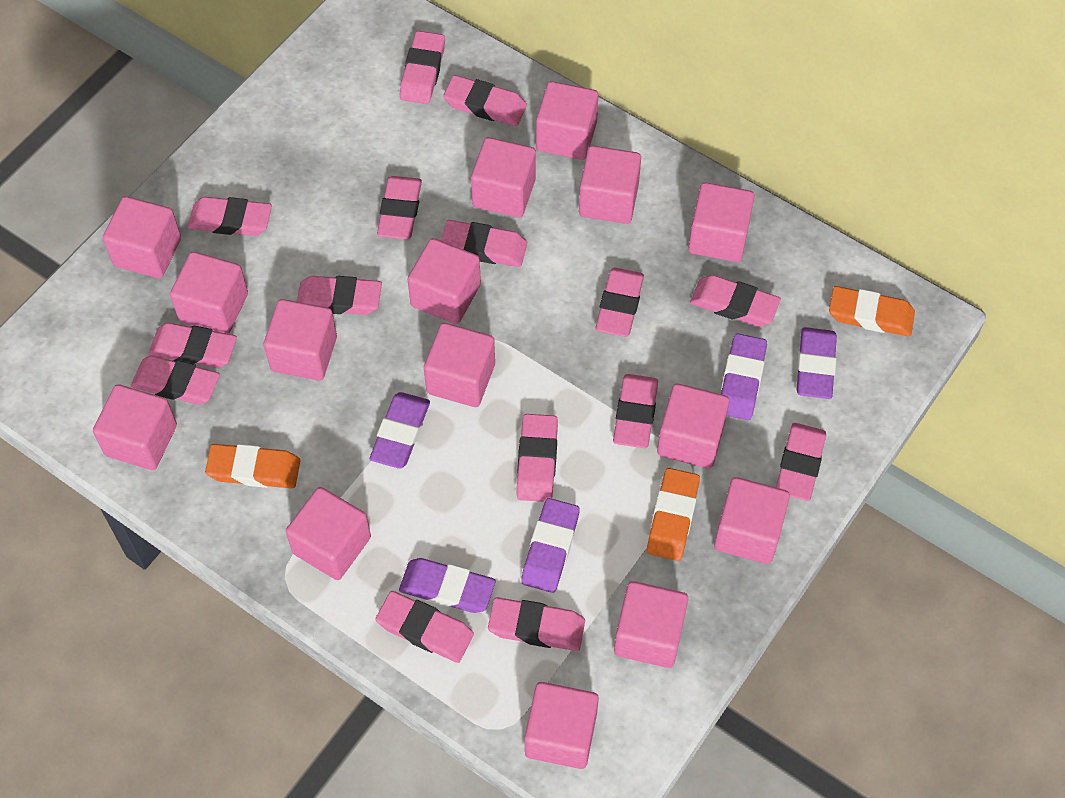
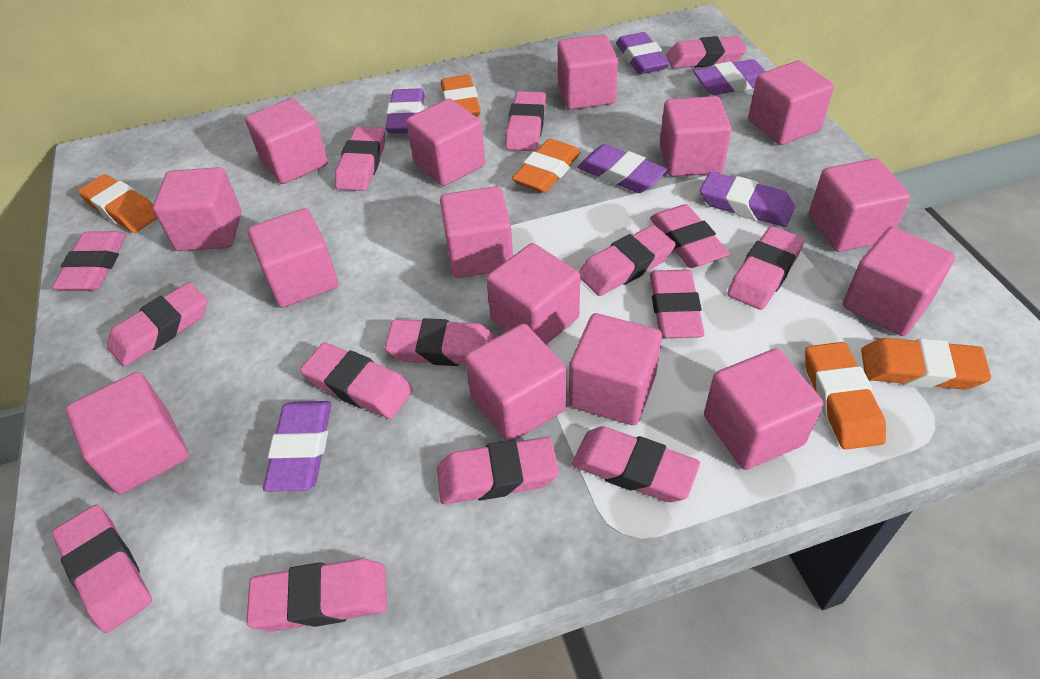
orange eraser: [205,444,300,488] [647,468,700,561] [829,286,915,336] = 3 -> [78,174,157,233] [441,75,481,117] [512,139,581,193] [805,342,886,450] [861,338,991,390] = 5
purple eraser: [370,392,430,469] [399,558,495,613] [521,498,579,593] [721,334,767,420] [796,327,837,399] = 5 -> [263,401,332,491] [385,88,425,134] [577,144,667,193] [616,32,670,74] [693,59,766,95] [700,172,795,227] = 6

